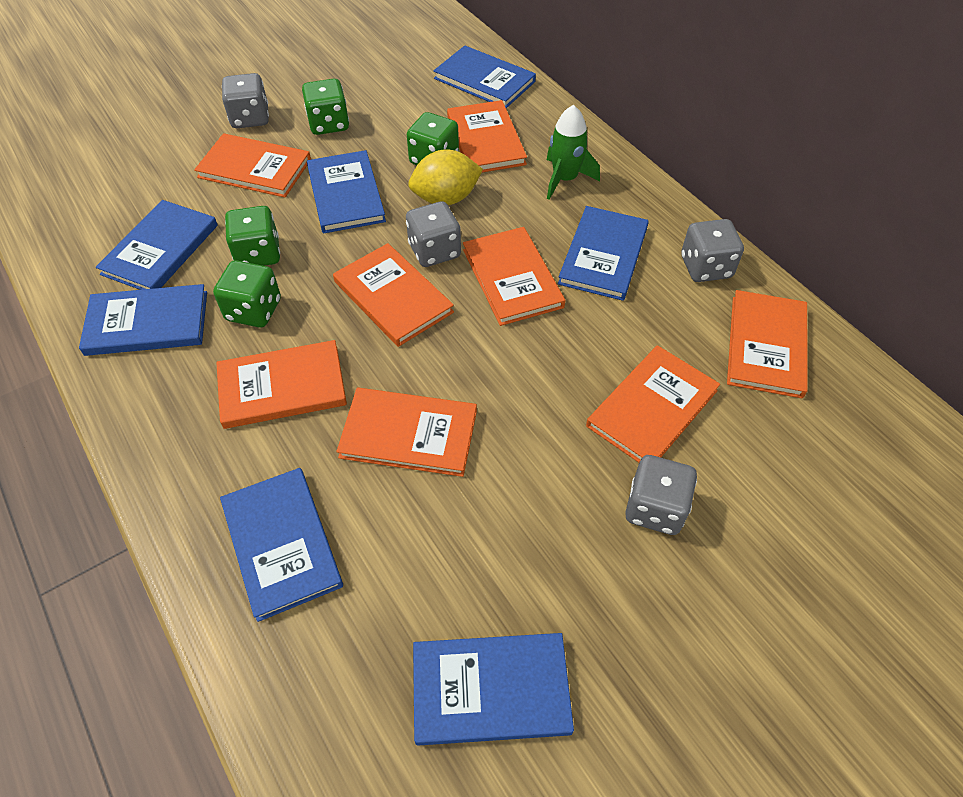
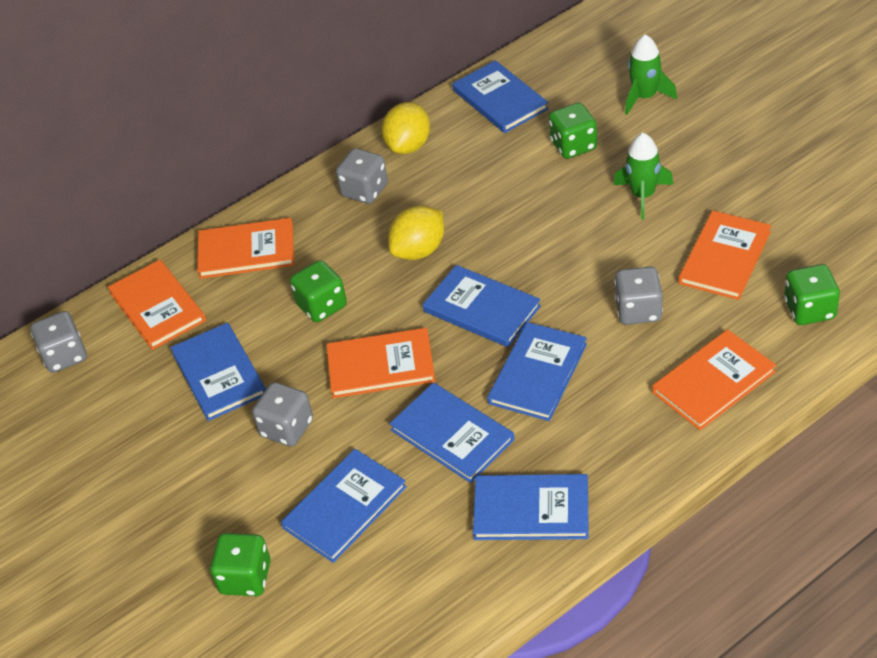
green rocket: [547,105,600,200] = 1 -> [613,133,673,219] [625,34,677,115] = 2
orange book: [194,133,311,198] [216,340,347,429] [333,243,454,347] [336,388,477,477] [447,100,527,172] [463,227,565,326] [586,345,720,462] [727,290,808,398] = 8 -> [108,260,206,350] [197,218,294,279] [326,328,436,398] [652,329,776,430] [678,211,771,300] = 5
yellow lemon: [409,149,483,205] = 1 -> [381,102,430,154] [388,206,444,260] = 2

